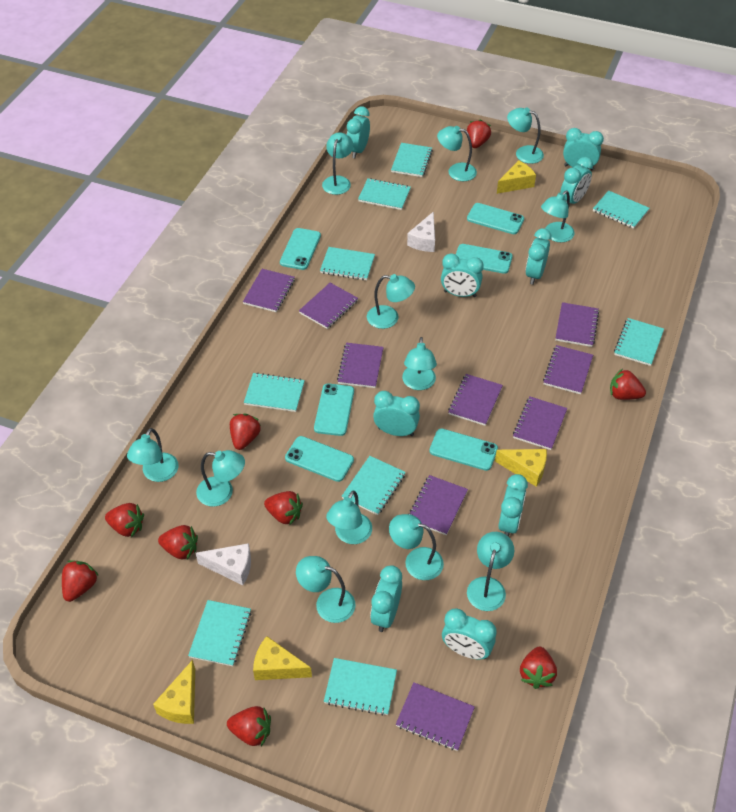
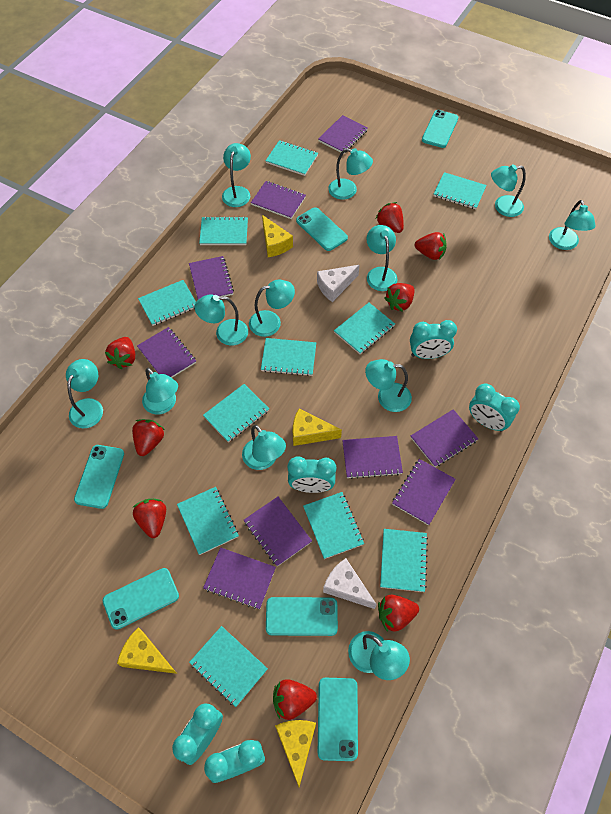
red strawberry: [62,560,99,602] [105,503,144,537] [158,525,198,559] [227,706,271,746] [230,413,261,450] [264,491,303,525] [467,119,491,148] [520,646,557,689] [610,369,646,400] = 9 -> [105,337,135,369] [132,419,165,456] [133,499,166,538] [273,679,317,720] [376,202,404,233] [378,595,419,632] [384,283,415,312] [415,232,447,260] = 8
turquoise clock: [347,106,370,158] [370,565,402,632] [373,391,420,436] [441,253,484,297] [442,608,497,660] [499,474,528,537] [525,228,552,285] [560,157,593,204] [563,128,604,170] = 9 -> [172,703,223,765] [204,740,265,783] [287,456,336,493] [410,320,457,359] [469,384,520,432] = 5
turquoise notebook: [188,600,251,666] [244,373,305,412] [320,247,375,280] [324,658,397,716] [342,456,406,515] [358,178,411,210] [391,143,433,177] [593,190,650,229] [614,318,664,366] = 9 -> [138,280,196,326] [177,487,239,555] [189,626,268,707] [199,216,248,245] [203,384,269,442] [261,338,316,376] [265,140,318,176] [303,492,364,559] [334,303,395,354] [380,529,428,592] [434,172,487,209] = 11

